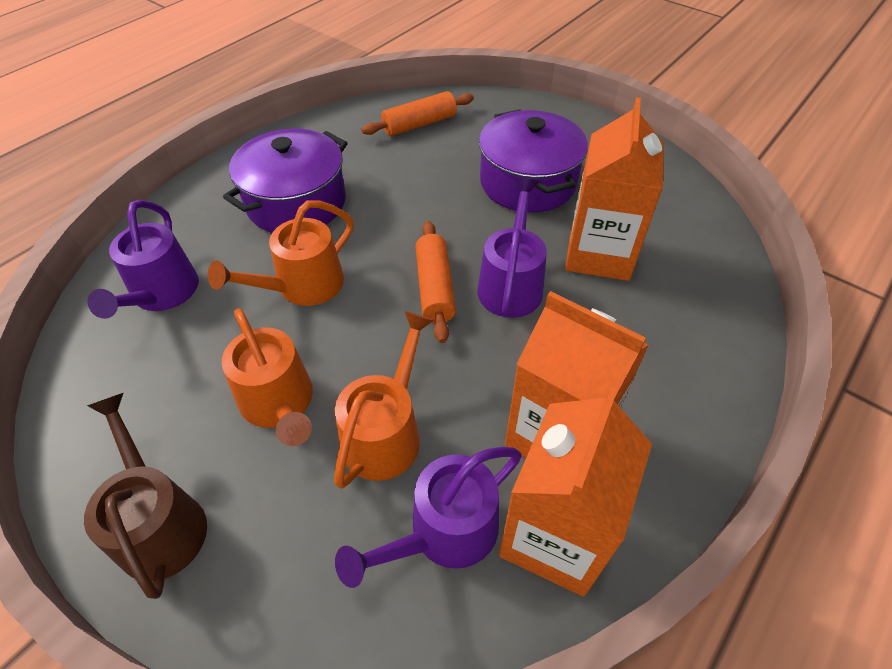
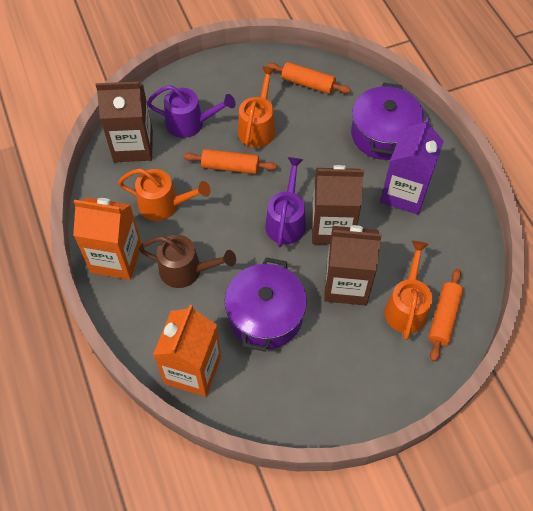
brown carton: none = 0 -> [96,82,153,162] [312,165,364,245] [324,225,382,305] = 3
orange carton: [499,387,652,597] [505,291,649,458] [565,97,664,281] = 3 -> [73,197,142,280] [153,305,221,397] = 2
orange rolling pin: [361,91,474,136] [415,221,456,343] = 2 -> [183,149,277,174] [267,62,351,94] [428,269,463,362] = 3
purple carton: none = 0 -> [380,117,444,215] = 1
purple watering can: [88,200,199,319] [335,447,522,588] [477,178,547,318] = 3 -> [147,85,235,138] [265,157,306,247] = 2

